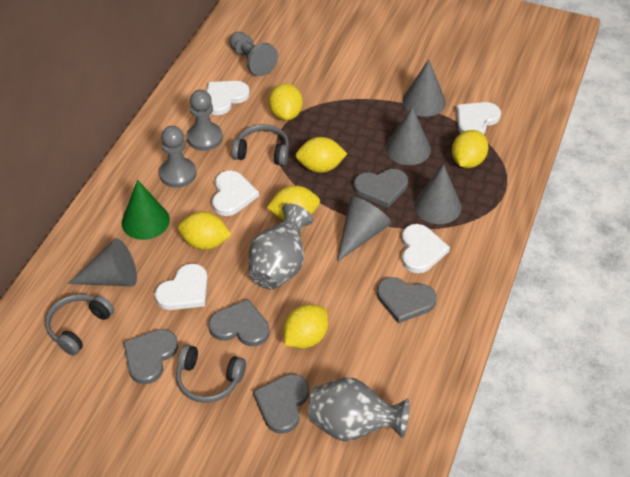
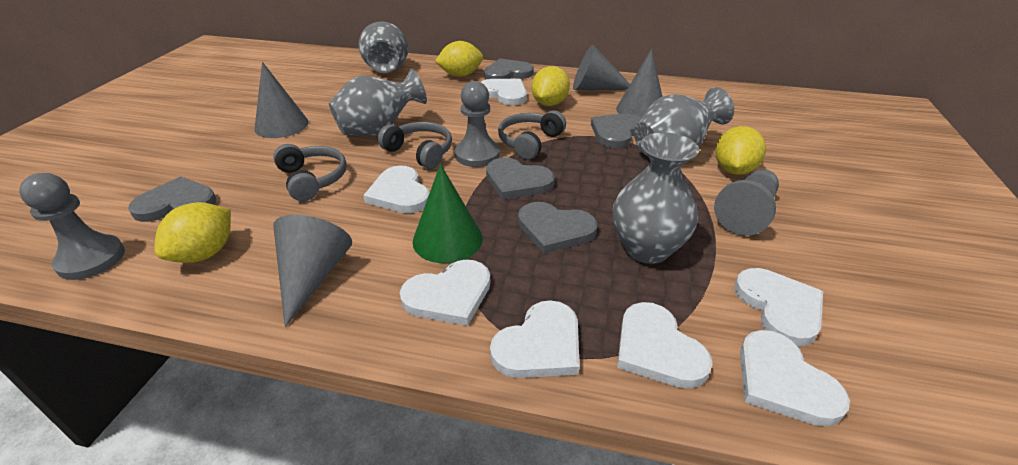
grey cone: [68,238,137,286] [337,197,391,262] [386,107,431,165] [403,59,446,117] [414,164,462,224] = 5 -> [254,62,309,138] [273,215,352,327] [573,45,630,90] [616,49,663,118] = 4
grey vase: [249,203,313,290] [308,378,409,441] = 2 -> [329,69,427,136] [358,21,408,73] [613,132,699,264] [634,87,734,156] = 4
white heart: [155,263,208,310] [206,81,250,115] [212,170,259,216] [402,224,450,273] [456,102,501,135] = 5 -> [363,166,429,213] [400,260,490,326] [481,79,527,105] [490,300,580,378] [617,302,713,389] [734,268,823,346] [740,330,850,427] = 7
yellow lemon: [178,212,232,250] [267,185,320,221] [269,83,303,121] [284,304,328,348] [296,137,347,173] [452,130,488,168] = 6 -> [154,202,231,263] [435,41,483,77] [532,66,570,106] [715,126,766,175] = 4

